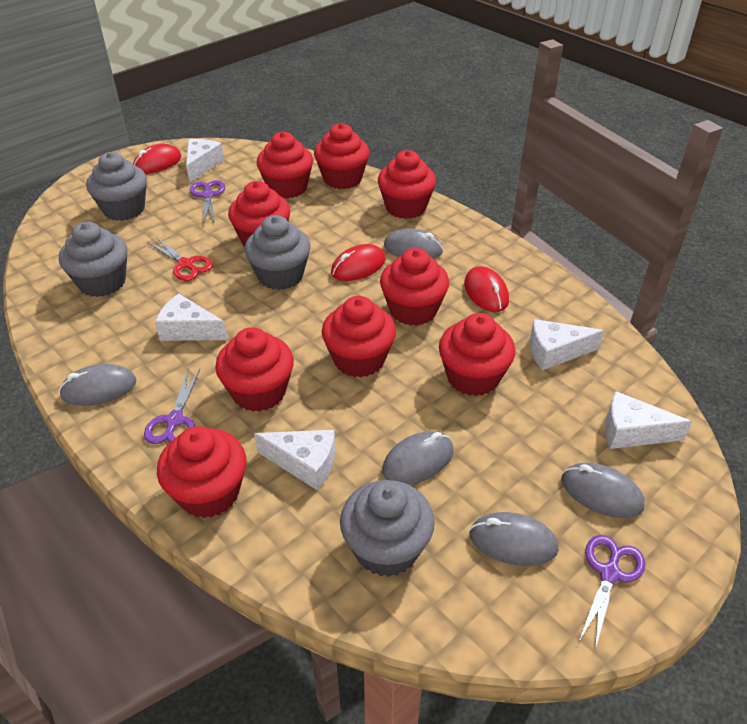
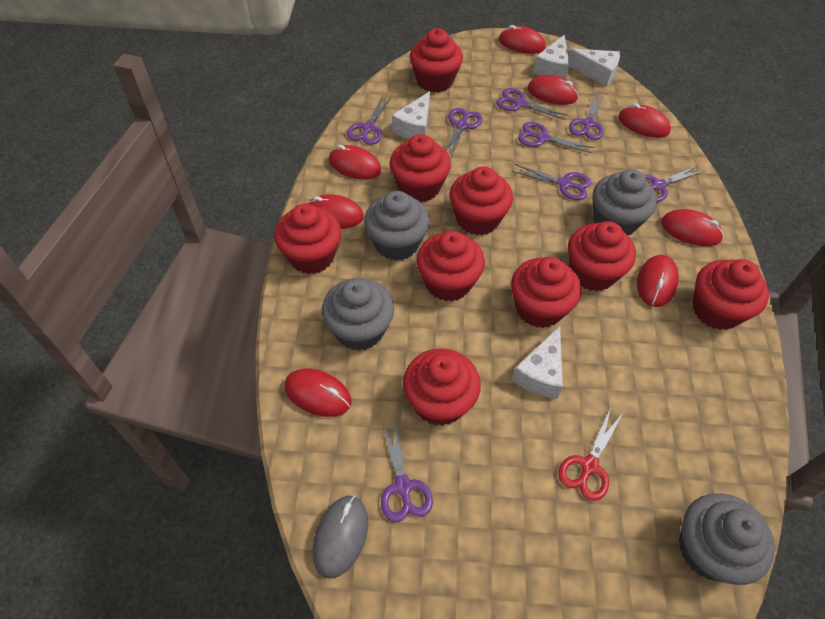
grey mouse: [59,364,136,406] [382,431,454,484] [384,228,443,259] [469,512,558,566] [561,463,645,518] = 5 -> [312,495,368,579] = 1
purple scissors: [144,369,200,444] [190,180,225,222] [578,535,646,650] = 3 -> [347,96,391,145] [381,418,433,522] [444,108,483,157] [496,88,568,120] [511,164,591,200] [518,122,594,153] [569,92,604,140] [643,165,704,202] = 8
red mouse: [133,144,181,174] [331,244,386,281] [464,266,509,312] = 3 -> [285,368,352,417] [306,194,364,229] [329,145,381,180] [499,25,546,54] [528,75,578,105] [618,103,671,138] [637,255,679,307] [661,209,724,246] = 8
white cheese: [155,294,228,341] [186,139,224,183] [254,430,335,490] [530,319,604,370] [605,391,692,449] = 5 -> [392,91,430,139] [512,326,563,399] [533,35,570,79] [568,49,620,87] = 4

